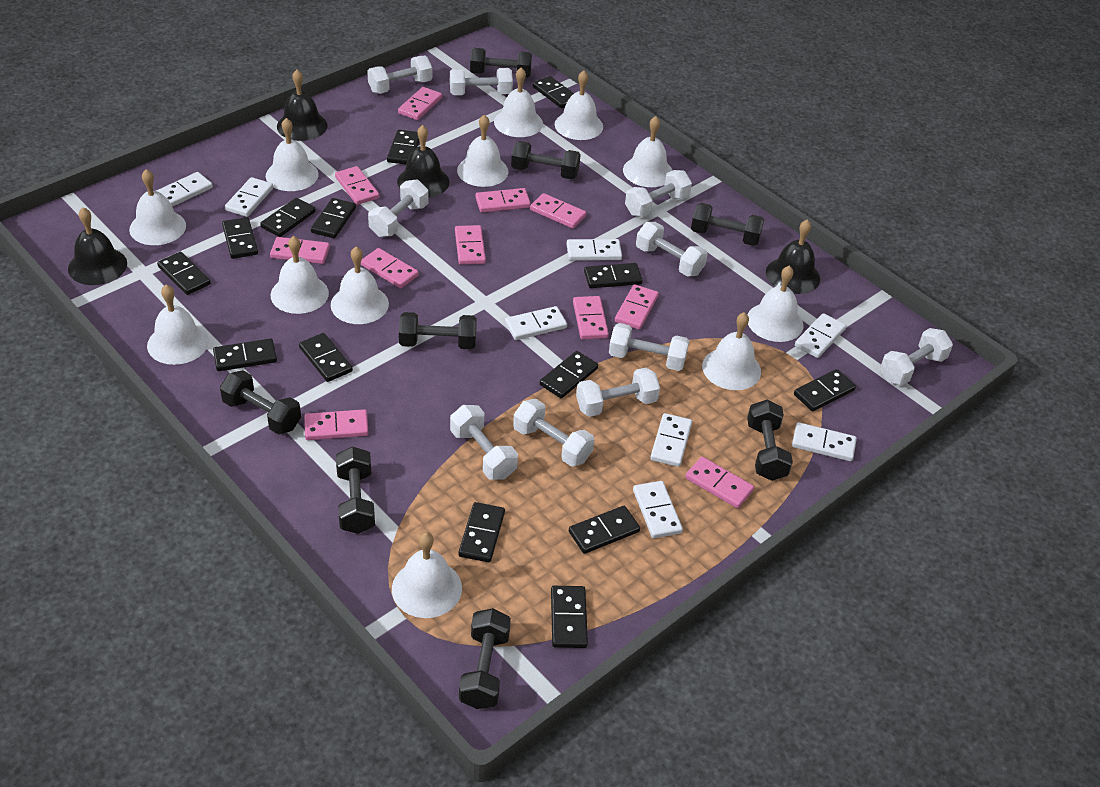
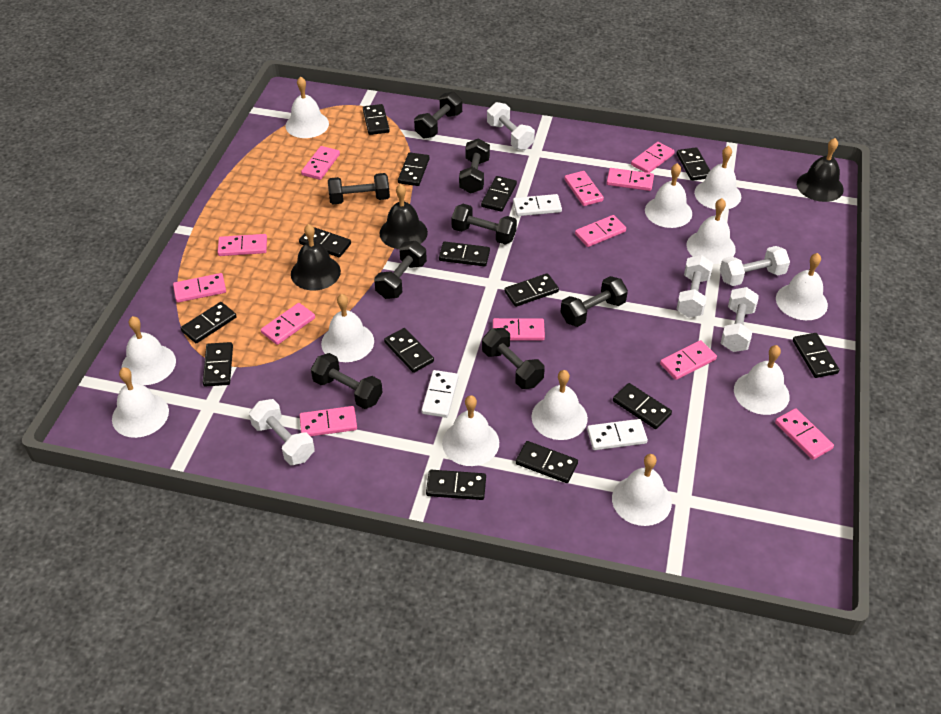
black bell: [68,207,127,285] [277,70,328,141] [397,125,449,198] [766,219,820,294] = 4 -> [291,224,341,290] [379,184,428,249] [797,138,844,202] = 3
pink domino: [270,237,330,264] [304,409,368,440] [335,166,379,205] [361,248,419,288] [398,87,442,120] [455,225,486,265] [475,188,531,212] [530,193,586,229] [573,296,609,339] [615,284,659,330] [685,457,754,508] = 11 -> [173,273,226,303] [217,234,267,256] [261,303,315,345] [299,406,357,436] [301,146,340,180] [493,318,545,340] [564,171,604,206] [575,215,626,247] [607,168,654,191] [631,142,675,173] [660,340,717,380] [775,408,834,460] = 12
white domino: [156,172,213,207] [225,177,273,217] [505,306,567,340] [566,239,622,261] [633,481,683,538] [650,413,692,467] [792,422,857,461] [795,313,846,358] = 8 -> [422,370,459,418] [513,194,562,216] [587,419,648,450] = 3
white dumbbell: [367,56,432,94] [368,179,429,237] [450,68,513,95] [450,405,518,480] [513,399,594,467] [576,368,660,417] [609,323,689,371] [625,170,692,217] [636,222,708,277] [880,328,953,385] = 10 -> [249,399,315,465] [487,102,535,150] [676,255,713,318] [720,246,790,286] [721,287,759,352] = 5

